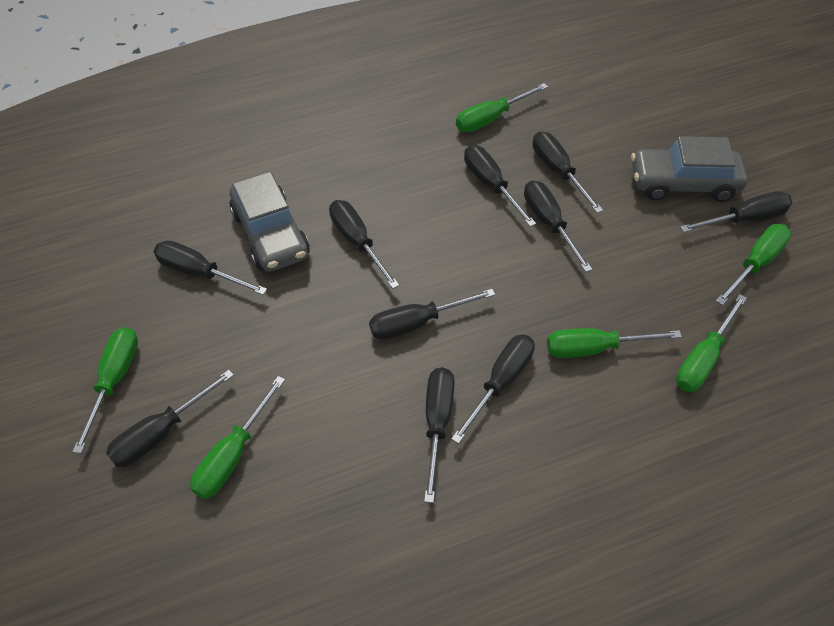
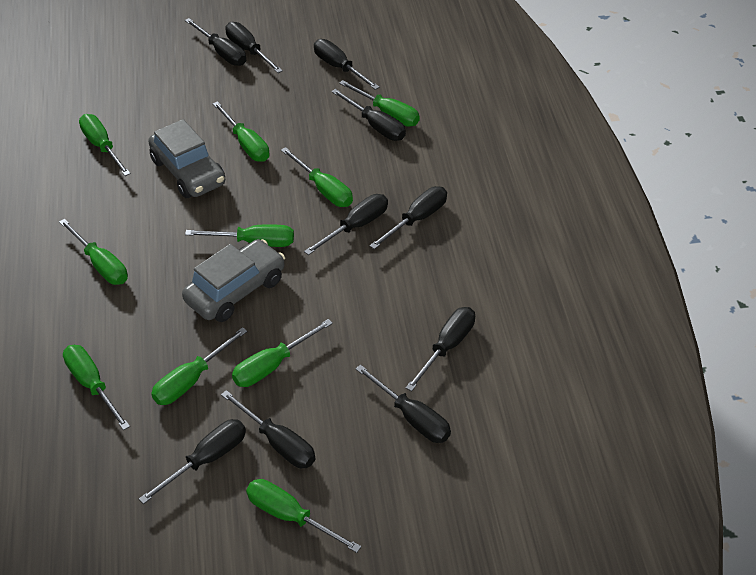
green screwdriver: [72,327,138,454] [190,376,285,499] [456,83,548,132] [547,328,682,358] [676,294,747,392] [716,224,791,305] = 6 -> [59,219,128,285] [63,345,130,430] [79,114,131,176] [151,327,247,405] [185,224,294,247] [213,101,269,162] [232,319,333,387] [246,479,361,553] [281,147,353,207] [339,80,420,127] = 10

